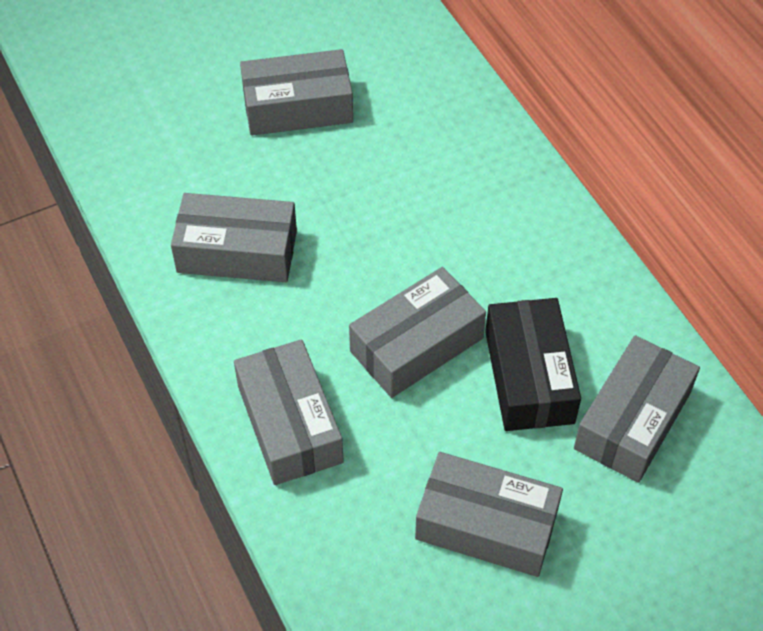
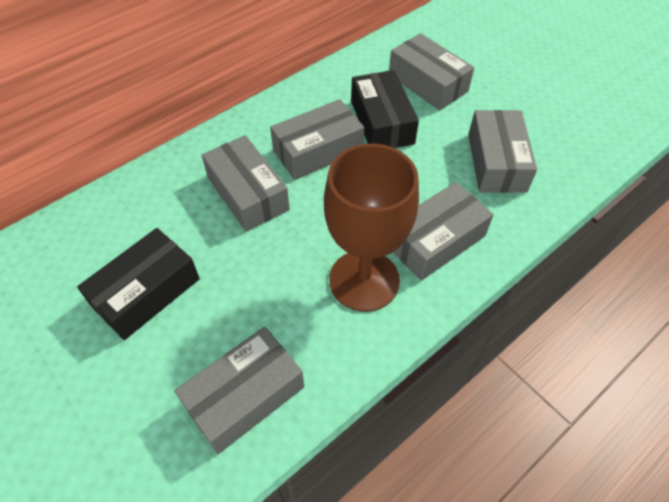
black box: [485,298,581,431] = 1 -> [77,228,200,340] [351,70,419,148] = 2
brown goblet: none = 0 -> [324,144,419,312] = 1

